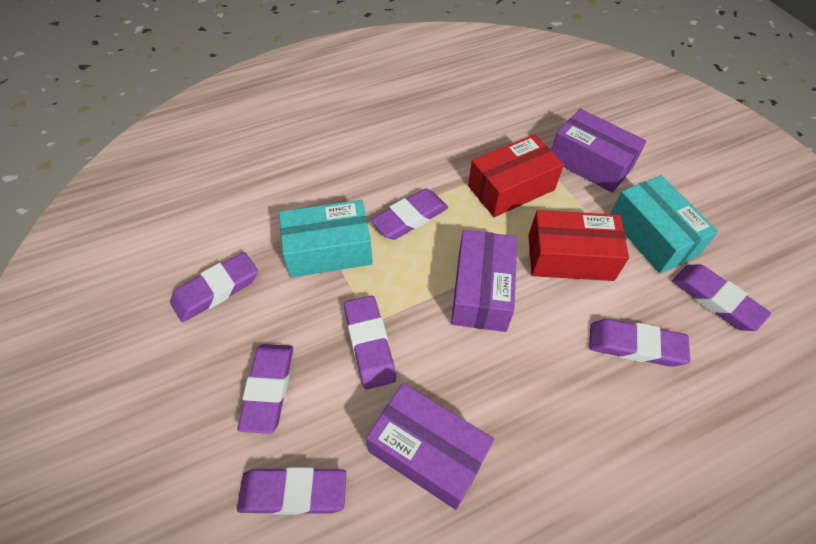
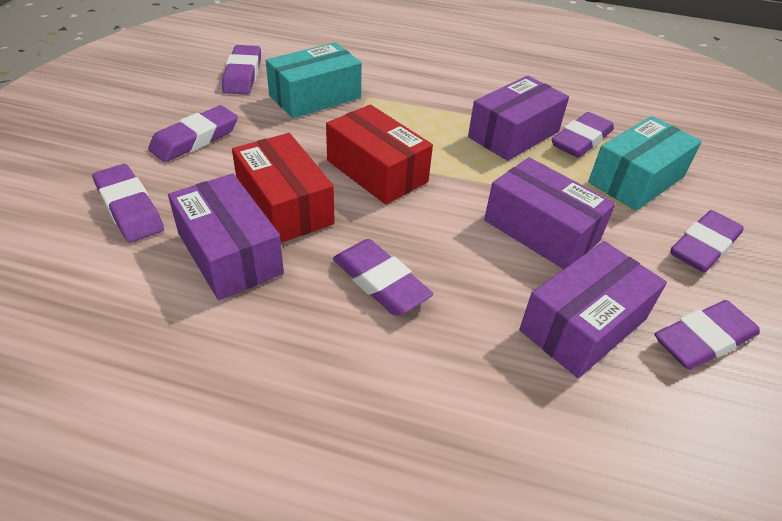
purple box: [366,383,494,510] [451,230,517,332] [552,109,646,193] = 3 -> [168,173,284,300] [468,76,569,161] [484,157,616,269] [519,241,667,378] = 4

